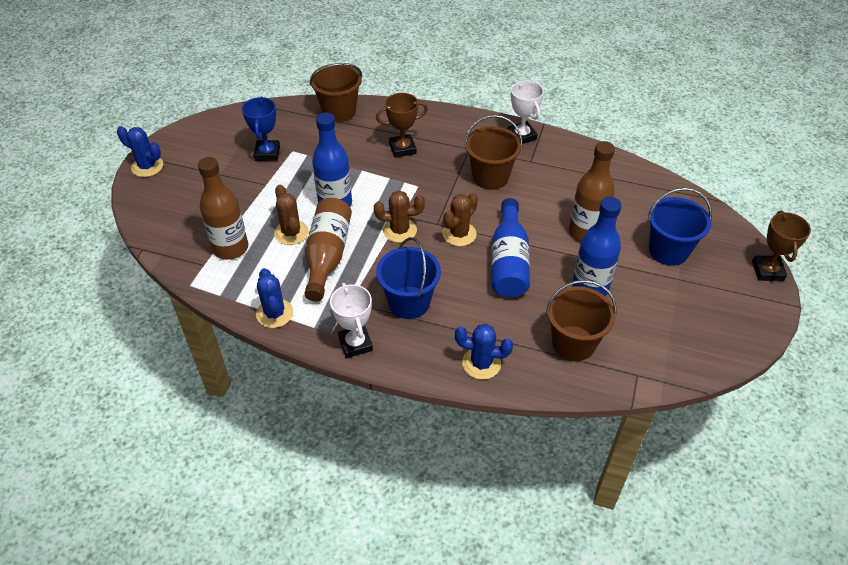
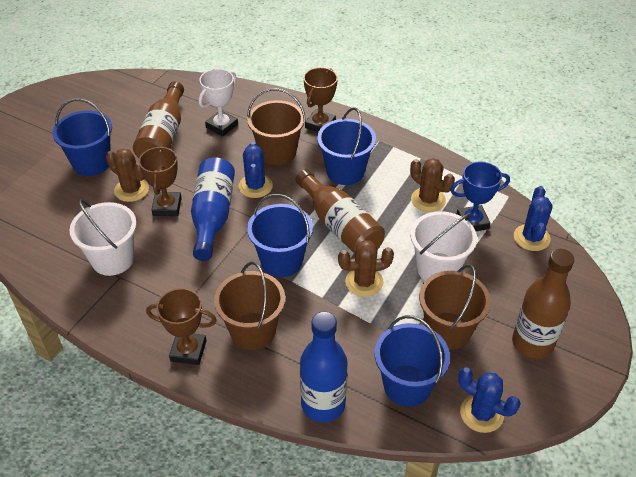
blue bottle: [312,113,352,206] [491,198,530,297] [572,197,622,296] = 3 -> [191,157,235,261] [300,312,348,422] = 2
blue bucket: [376,237,441,319] [648,187,712,266] = 2 -> [52,98,112,176] [247,194,313,277] [317,108,376,185] [375,315,450,407] = 4
brown trophy: [376,93,428,158] [752,211,811,281] = 2 -> [139,146,182,216] [146,288,217,365] [303,67,338,132] = 3
white bucket: none = 0 -> [70,199,137,276] [410,211,477,281] = 2
white trophy: [330,283,373,358] [508,80,544,144] = 2 -> [199,69,238,136] = 1

